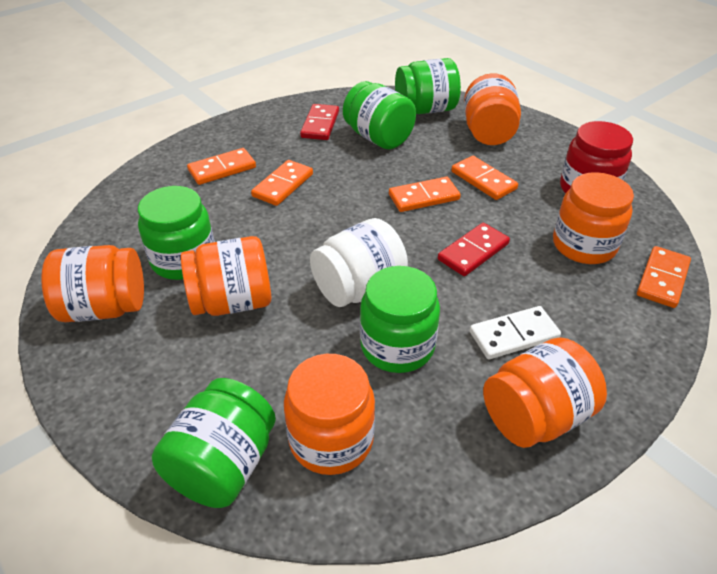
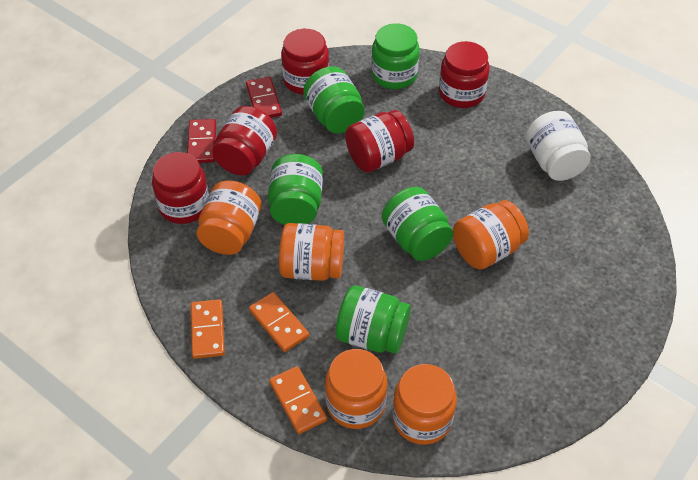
orange domino: [187,148,256,185] [251,160,313,206] [389,177,461,212] [451,156,518,200] [637,246,691,308] = 5 -> [191,299,225,359] [249,292,309,352] [269,366,327,434] = 3
orange jar: [41,245,144,322] [181,236,271,316] [284,354,375,475] [464,73,521,145] [483,337,607,448] [553,172,634,264] = 6 -> [196,181,262,255] [279,223,344,281] [325,349,387,429] [392,364,457,445] [453,200,529,269] = 5
red jar: [560,121,633,193] = 1 -> [152,152,209,224] [212,106,277,176] [281,29,329,95] [345,110,414,172] [439,41,490,108] = 5
white domino: [470,306,561,359] = 1 -> none = 0

